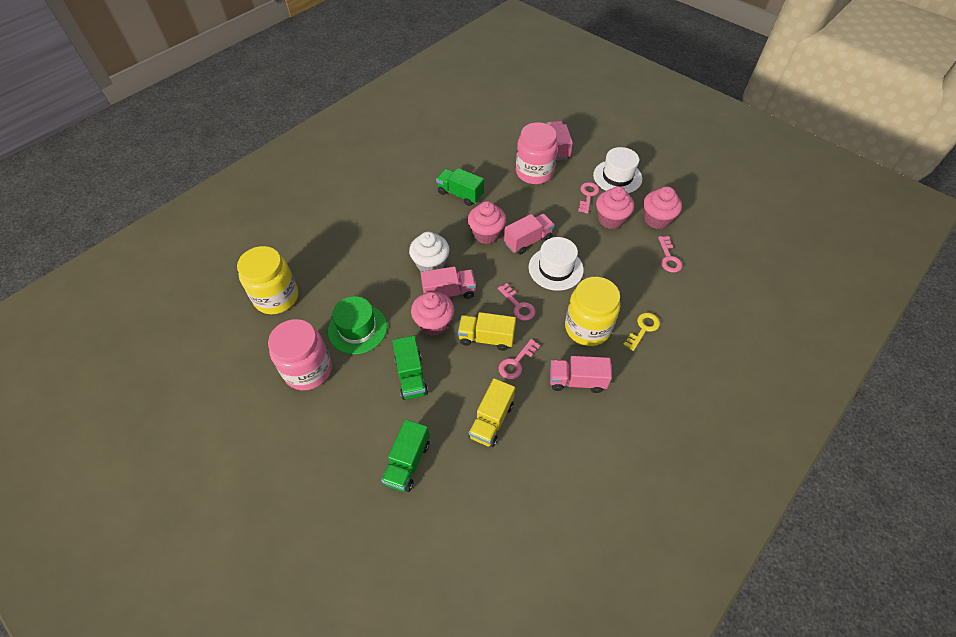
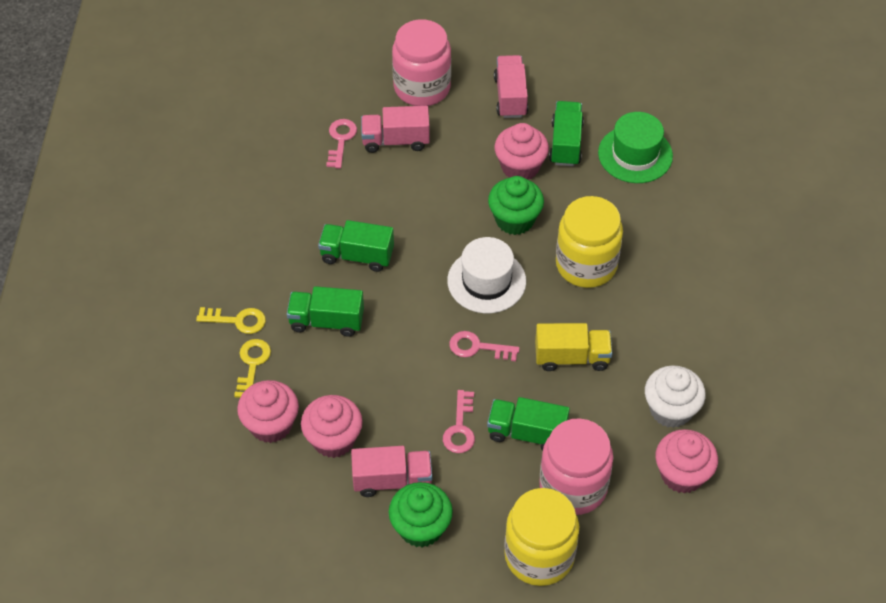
green cupcake: none = 0 -> [389,482,453,547] [488,176,544,235] = 2
green truck: [381,419,429,492] [393,336,428,400] [436,168,484,206] = 3 -> [287,286,364,337] [318,220,394,272] [487,397,570,450] [549,101,584,166] = 4
pink key: [498,283,535,321] [498,339,540,379] [578,182,599,213] [658,236,682,273] = 4 -> [326,119,357,169] [443,390,475,453] [449,331,520,362] = 3
pink truck: [420,267,476,299] [504,214,555,255] [546,121,573,160] [550,356,612,393] = 4 -> [351,446,432,497] [361,106,430,153] [494,55,528,118] = 3
white hat: [529,237,584,291] [593,147,642,193] = 2 -> [447,237,526,313] = 1
yellow key: [623,313,660,351] = 1 -> [196,307,266,334] [234,339,271,398] = 2
yellow truck: [458,312,516,351] [468,378,515,447] = 2 -> [535,323,612,371] = 1

